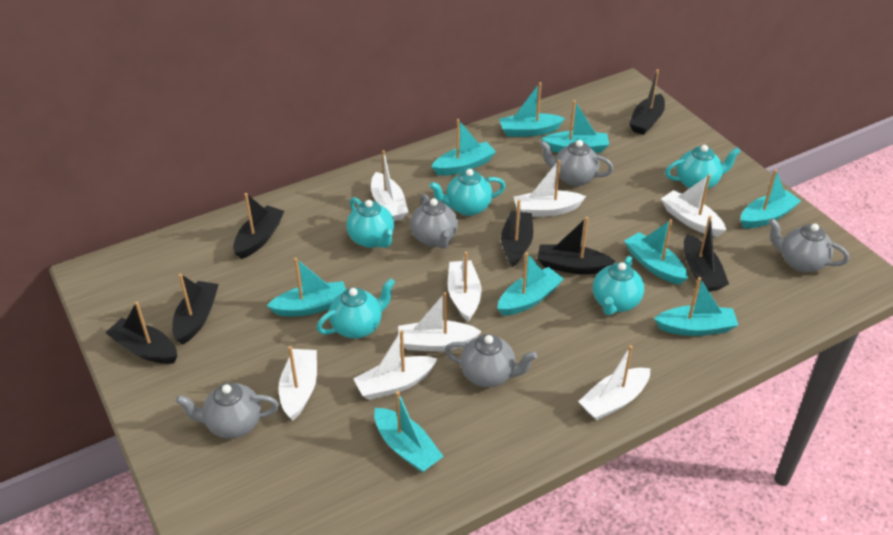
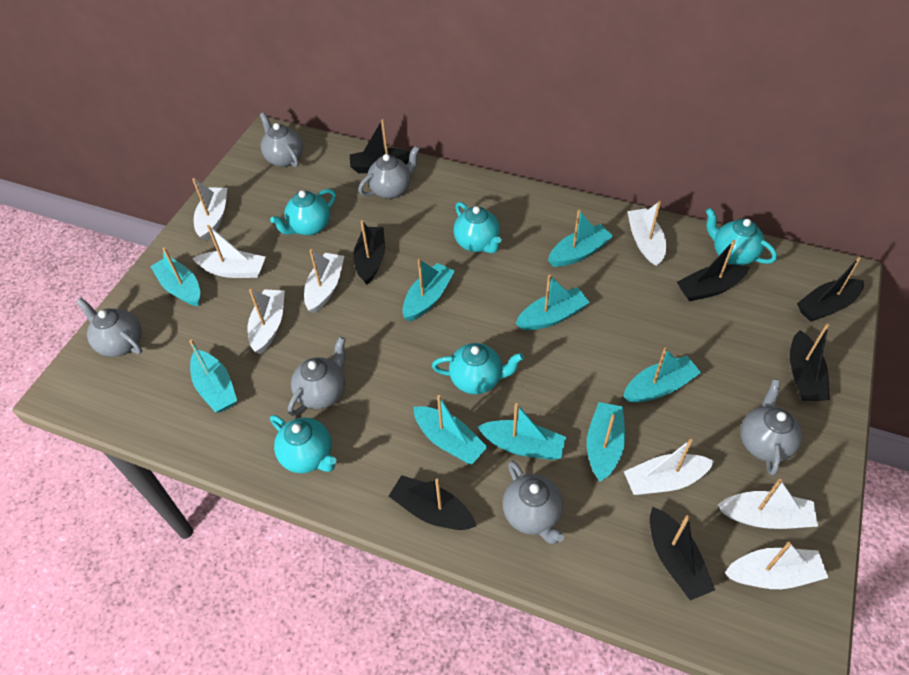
grey teapot: [176,383,279,439] [410,193,458,249] [445,334,537,387] [540,140,614,186] [768,218,849,272] = 5 -> [76,298,142,357] [260,113,303,167] [288,337,346,416] [358,146,420,199] [502,461,564,544] [741,379,802,476] = 6

